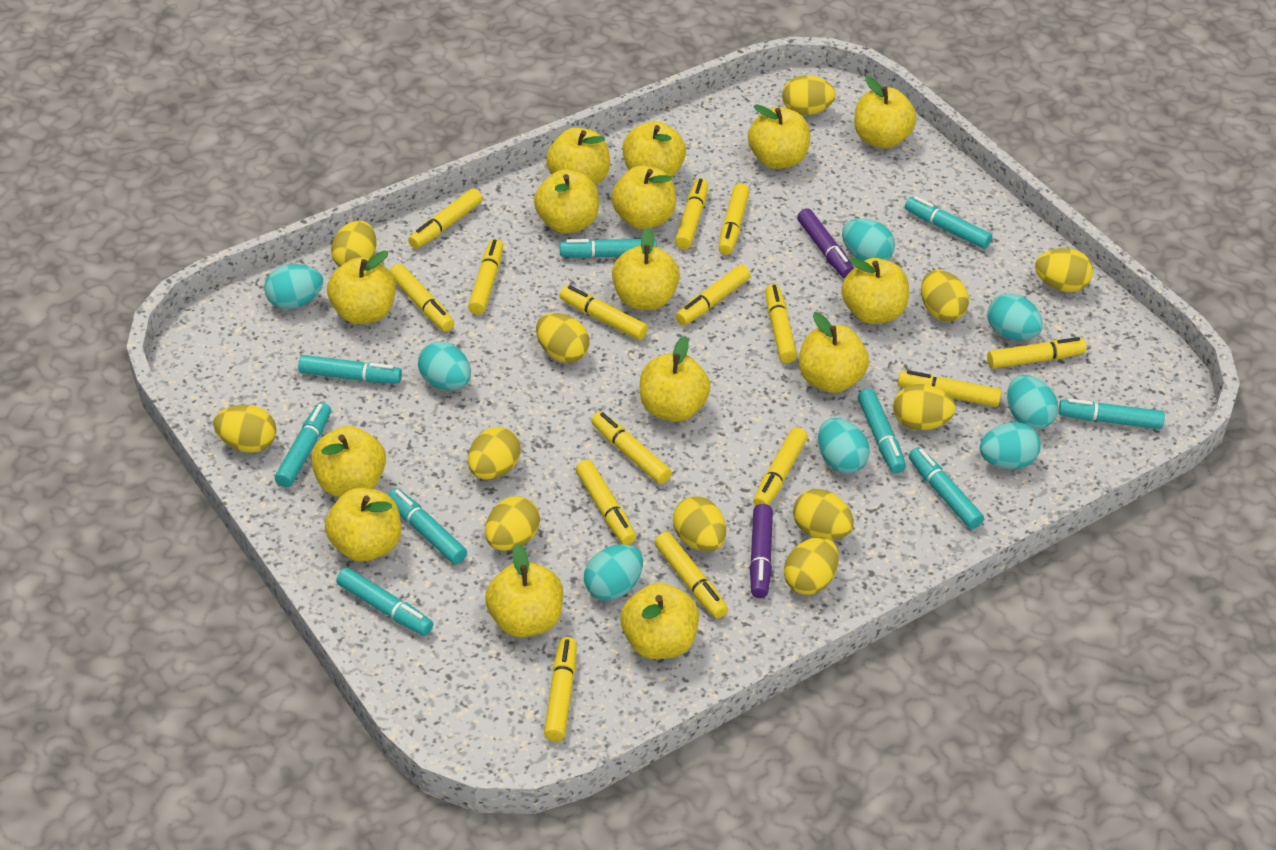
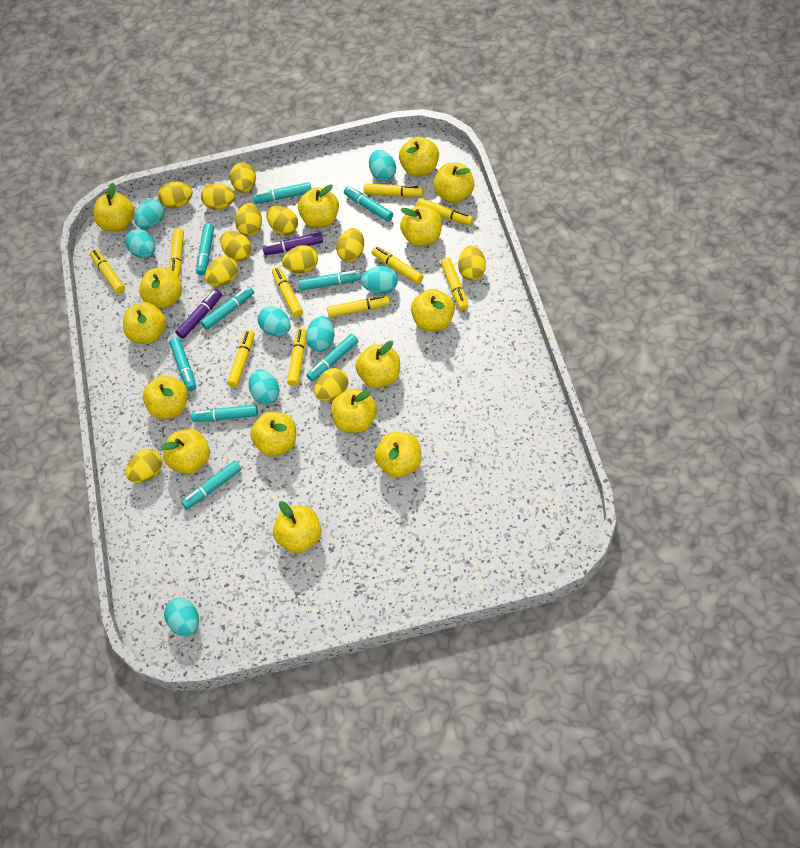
yellow marker: [390,264,454,332] [408,188,483,249] [468,239,503,315] [544,637,577,741] [559,285,648,340] [576,460,636,545] [591,412,672,484] [654,532,728,619] [675,178,708,249] [675,265,751,326] [718,184,750,255] [753,427,808,506] [765,284,797,363] [898,370,1002,407] [987,337,1086,369] = 15 -> [90,249,125,294] [170,228,184,278] [227,330,255,387] [272,267,303,317] [287,328,306,386] [327,295,390,318] [364,184,423,197] [372,246,423,284] [416,198,474,225] [441,257,468,311] = 10

